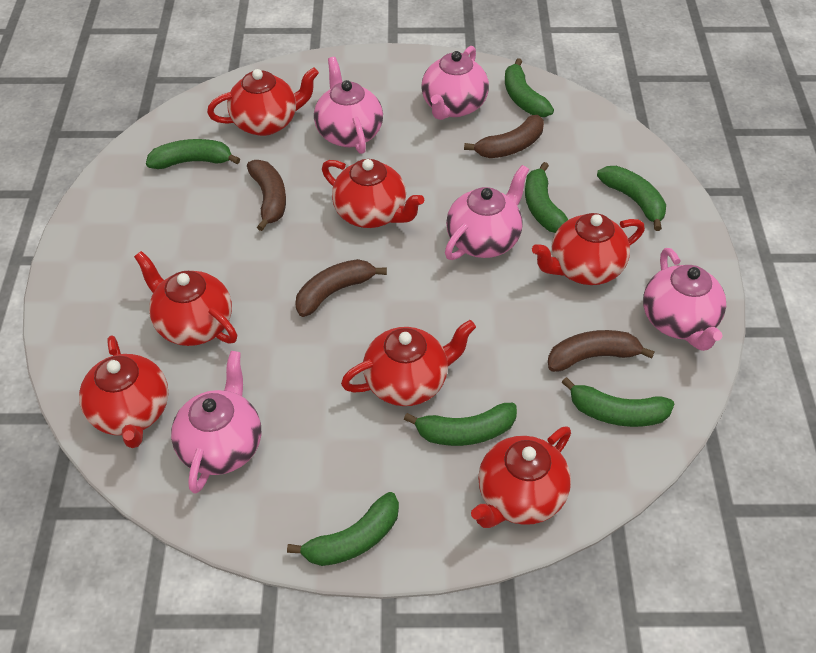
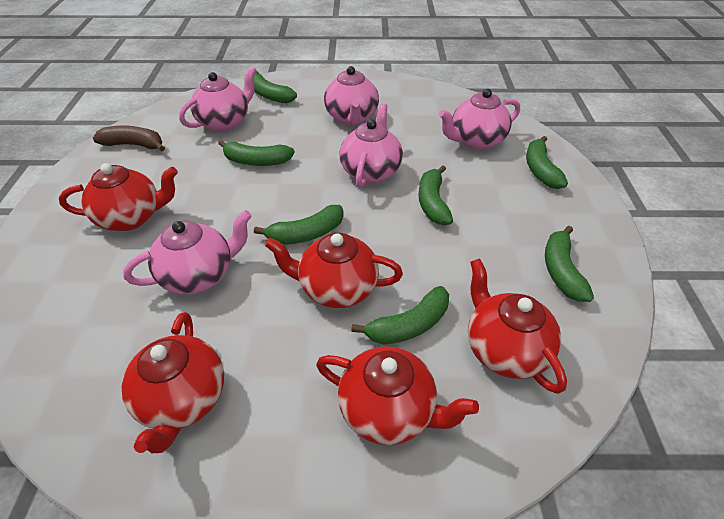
brown banana: [247,160,286,231] [295,259,387,317] [464,115,544,158] [548,330,655,372] = 4 -> [93,125,165,152] = 1
red teapot: [79,335,168,448] [134,251,237,346] [207,67,319,136] [322,159,424,228] [341,320,476,406] [471,426,571,528] [532,213,645,285] = 7 -> [59,163,178,231] [121,312,224,453] [265,233,403,308] [316,346,479,445] [468,258,567,394] = 5

